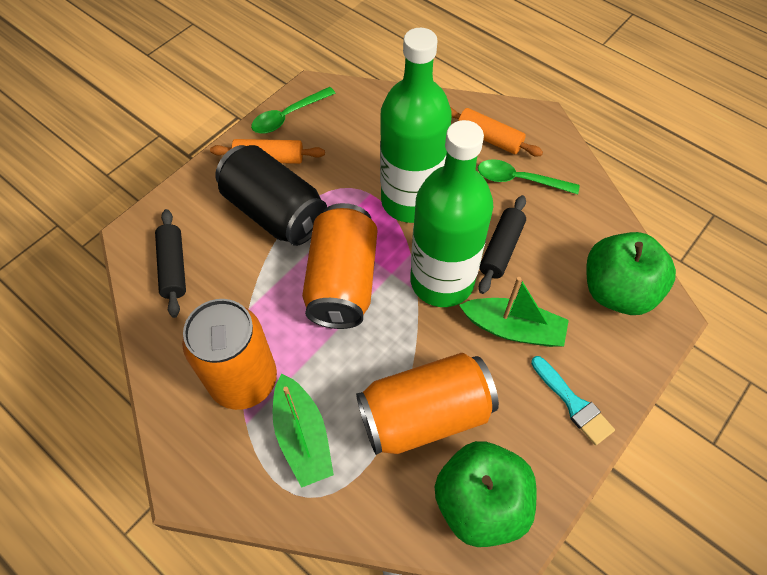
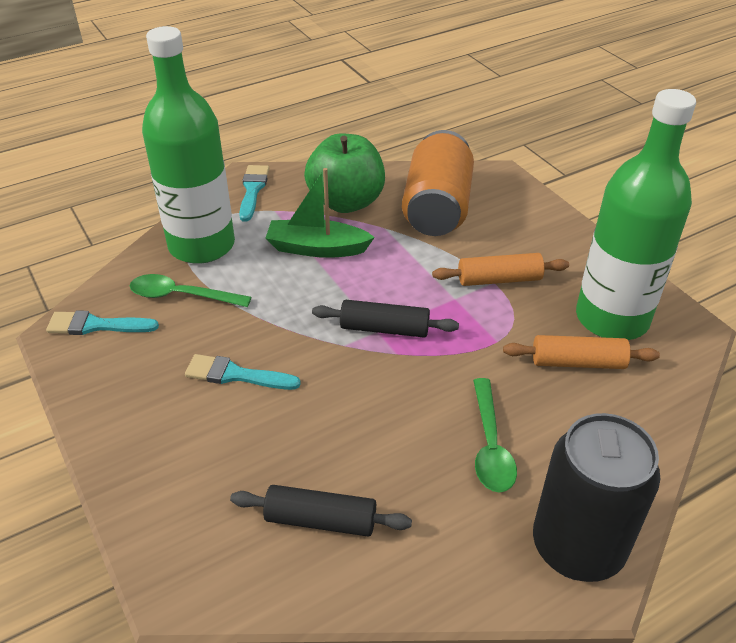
green apple: [435,441,536,547] [586,232,676,315] = 2 -> [304,133,385,213] = 1
green boat: [273,374,334,488] [459,277,569,347] = 2 -> [265,168,375,258] = 1
orange can: [182,299,277,410] [302,203,377,329] [356,353,499,455] = 3 -> [402,130,474,236] = 1
turquoise brush: [531,356,615,445] = 1 -> [46,311,159,335] [185,354,301,390] [239,165,269,222] = 3

